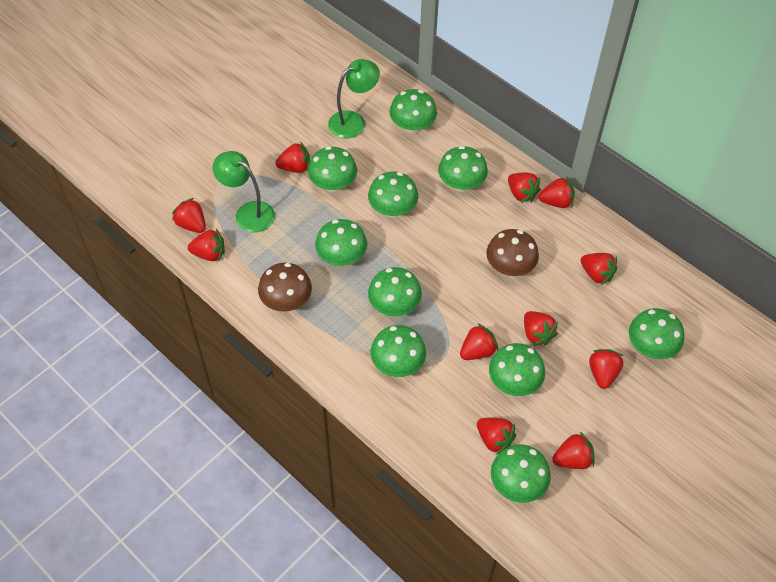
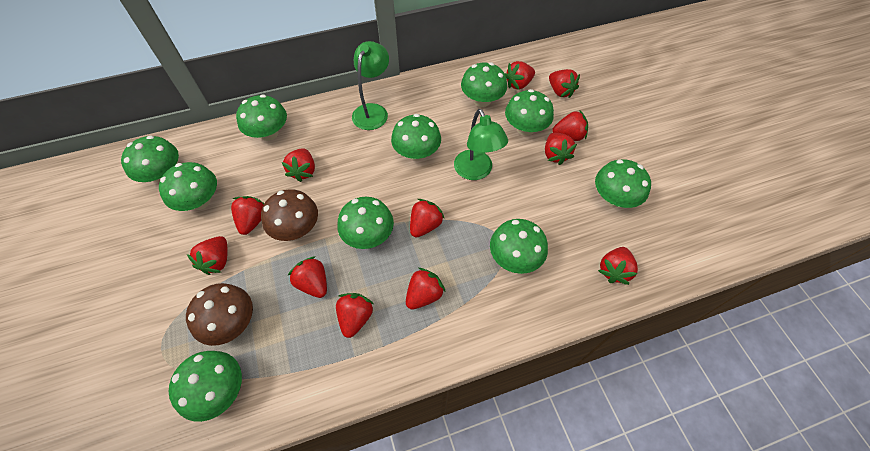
red strawberry: [172,198,206,233] [188,229,225,261] [275,142,310,173] [460,323,498,360] [477,418,516,455] [508,173,541,203] [524,311,558,346] [538,177,575,208] [552,432,594,469] [581,253,617,285] [589,349,624,389] = 11 -> [187,236,228,275] [231,196,264,235] [281,148,315,182] [288,256,327,298] [336,293,374,338] [406,268,446,310] [410,199,445,238] [505,61,535,90] [545,133,577,165] [549,69,580,98] [552,111,588,141] [598,247,638,285] = 12

